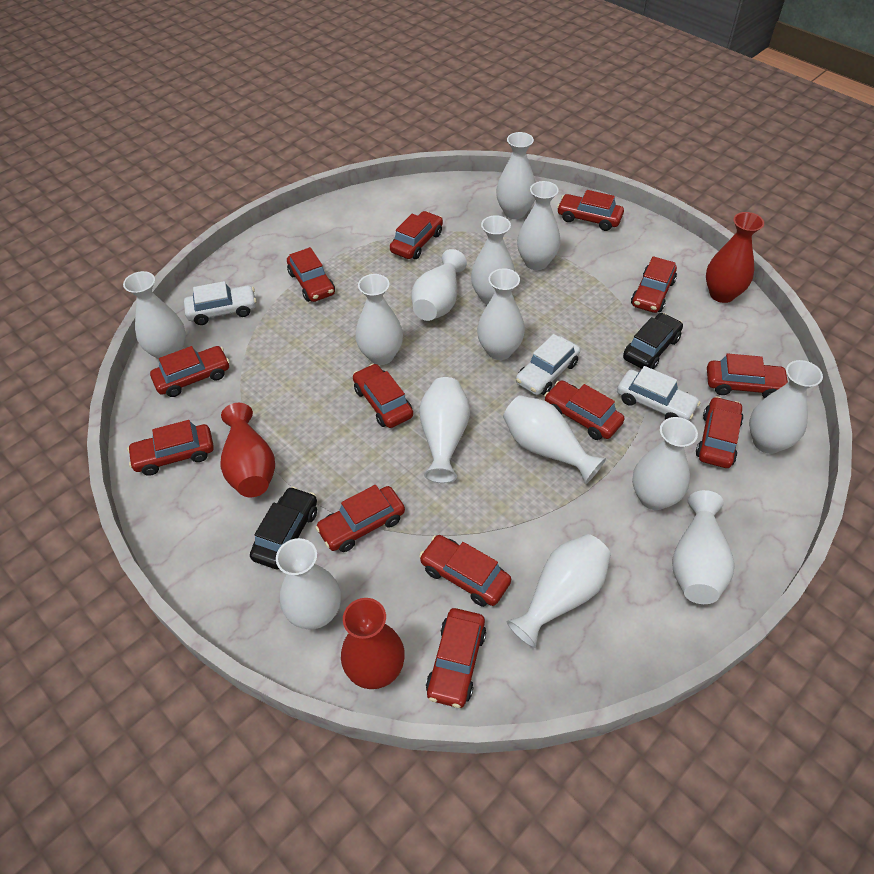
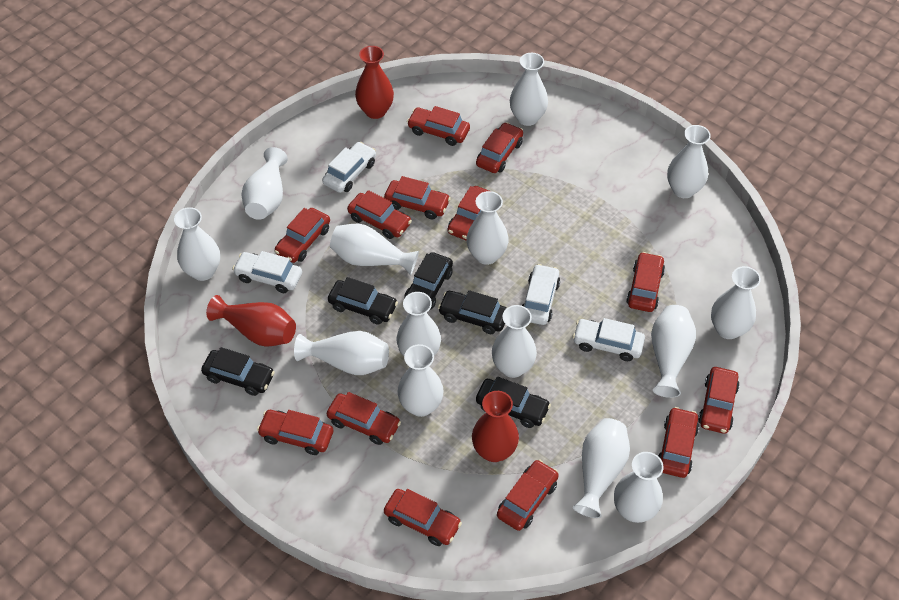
black car: [250,486,317,569] [623,313,683,369] = 2 -> [201,347,275,396] [328,277,398,325] [404,252,453,309] [438,290,507,334] [476,377,551,428] = 5
white car: [184,281,257,325] [516,334,580,395] [617,366,701,421] = 3 -> [232,251,302,293] [322,142,376,193] [522,264,560,325] [573,318,645,361] = 4

